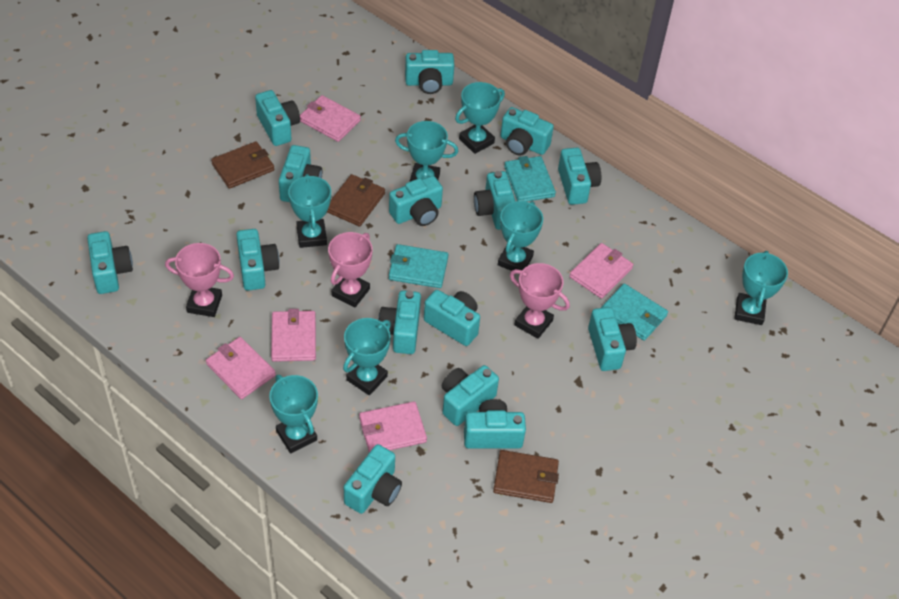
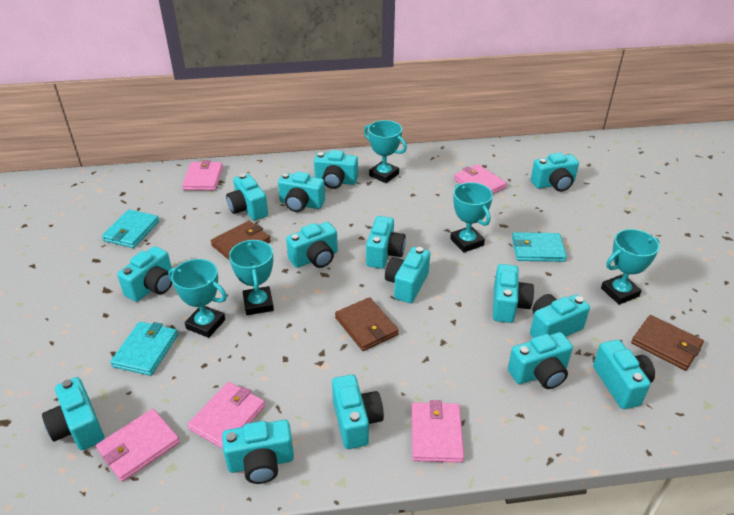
pink trophy: [165,243,234,317] [328,232,373,307] [510,263,570,339] = 3 -> none = 0
turquoise trophy: [269,375,318,454] [288,174,331,248] [343,318,391,395] [395,121,459,182] [455,82,505,154] [498,201,543,271] [734,251,788,325] = 7 -> [168,259,227,338] [229,240,274,315] [364,120,407,183] [450,182,493,253] [601,229,660,305] = 5

